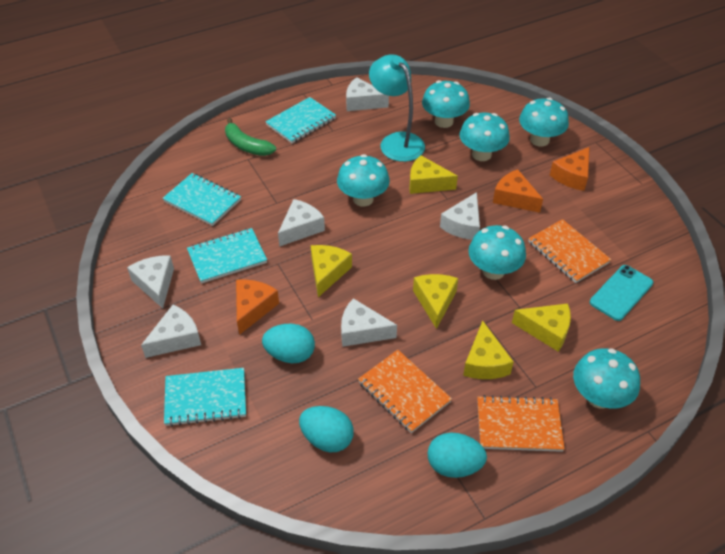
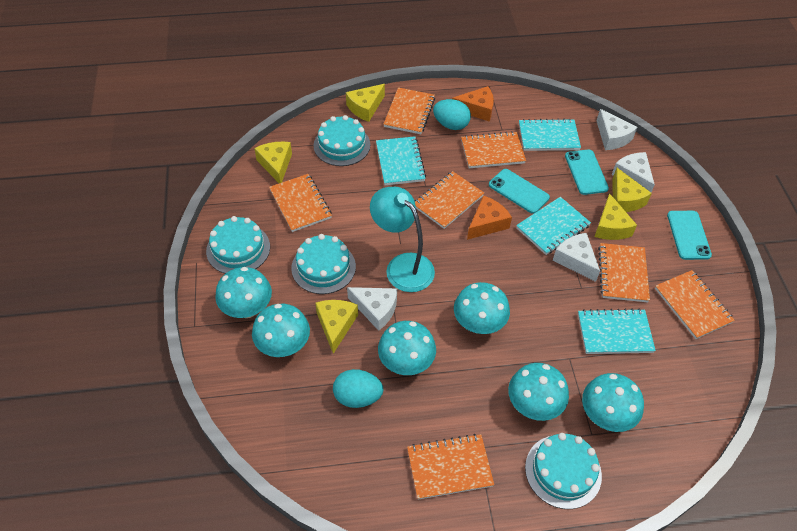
green banana: [225,118,276,156] = 1 -> none = 0
orange cheese: [236,279,279,335] [493,169,543,213] [550,147,590,191] = 3 -> [452,86,494,122] [467,195,512,240] = 2
orange notebook: [358,350,452,433] [477,395,565,452] [528,219,611,283] = 3 -> [269,174,332,232] [384,88,435,134] [407,434,494,500] [415,171,484,229] [461,131,526,168] [598,243,650,302] [655,270,735,339] = 7
turquoise cake: none = 0 -> [206,216,270,273] [291,234,356,294] [314,115,370,166] [525,433,602,509] = 4
turquoise egg: [262,324,315,363] [299,406,354,452] [428,433,487,478] = 3 -> [333,369,383,408] [433,99,471,130] = 2
turquoise phone: [590,265,653,321] = 1 -> [489,169,550,214] [565,150,609,195] [667,211,712,260] = 3
white cheese: [127,255,174,309] [141,305,201,358] [278,199,325,247] [341,298,397,347] [346,77,389,111] [440,192,480,240] = 6 -> [347,287,397,331] [553,233,600,282] [596,109,637,150] [612,152,655,192] = 4

